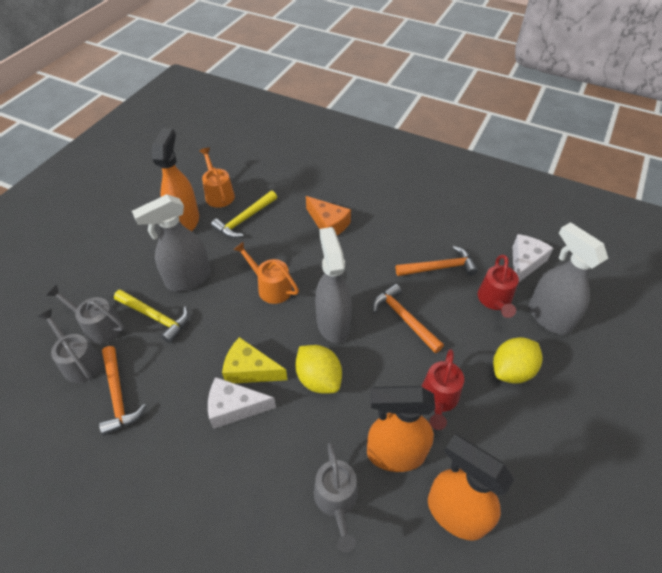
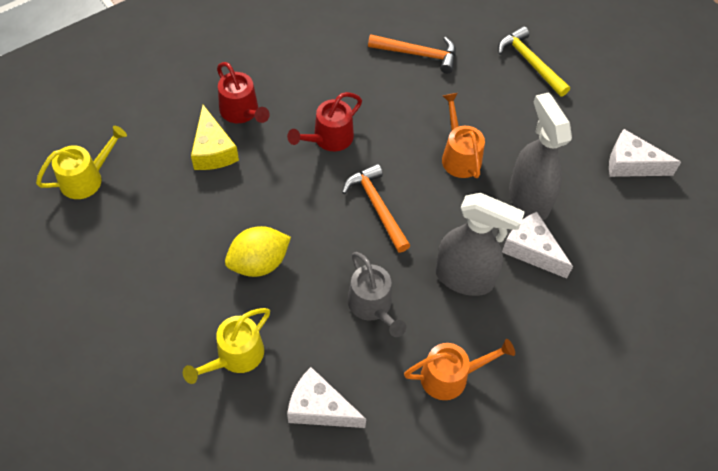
grey spray bottle: [132,194,211,291] [315,227,352,343] [529,222,608,335] = 3 -> [435,193,525,296] [509,92,572,220] = 2
grey watering can: [38,309,102,383] [46,285,124,344] [314,443,358,552] = 3 -> [347,252,406,337] = 1
orange cheese: [306,196,351,235] = 1 -> none = 0
orange hammer: [99,346,146,436] [373,284,444,353] [396,246,478,276] = 3 -> [342,164,410,252] [368,34,456,73] = 2
orange spray bottle: [152,128,199,231] [367,386,435,472] [428,434,514,541] = 3 -> none = 0
white cheese: [208,377,276,429] [513,234,553,283] = 2 -> [287,367,366,428] [502,212,573,278] [609,129,681,177] = 3
yellow hammer: [114,289,189,343] [211,191,277,238] = 2 -> [498,26,570,97] = 1
yellow lemon: [295,345,342,394] [493,337,543,383] = 2 -> [225,226,291,277] = 1
yellow watering can: none = 0 -> [36,126,127,199] [183,308,270,384] = 2

